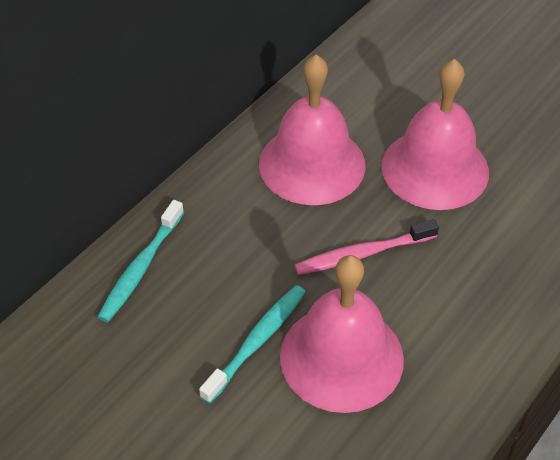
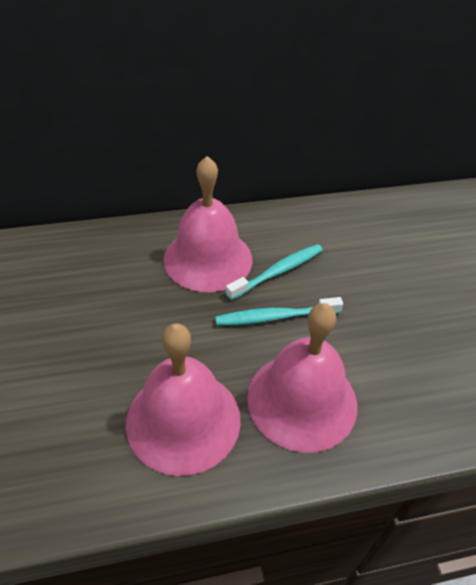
pink toothbrush: [294,219,439,275] = 1 -> none = 0

